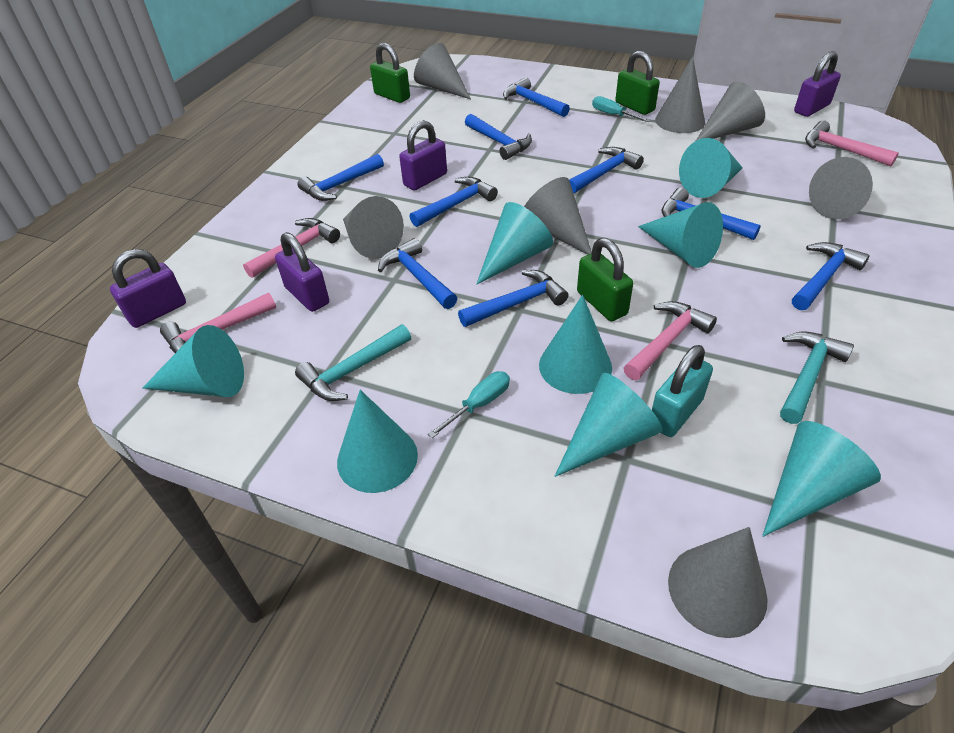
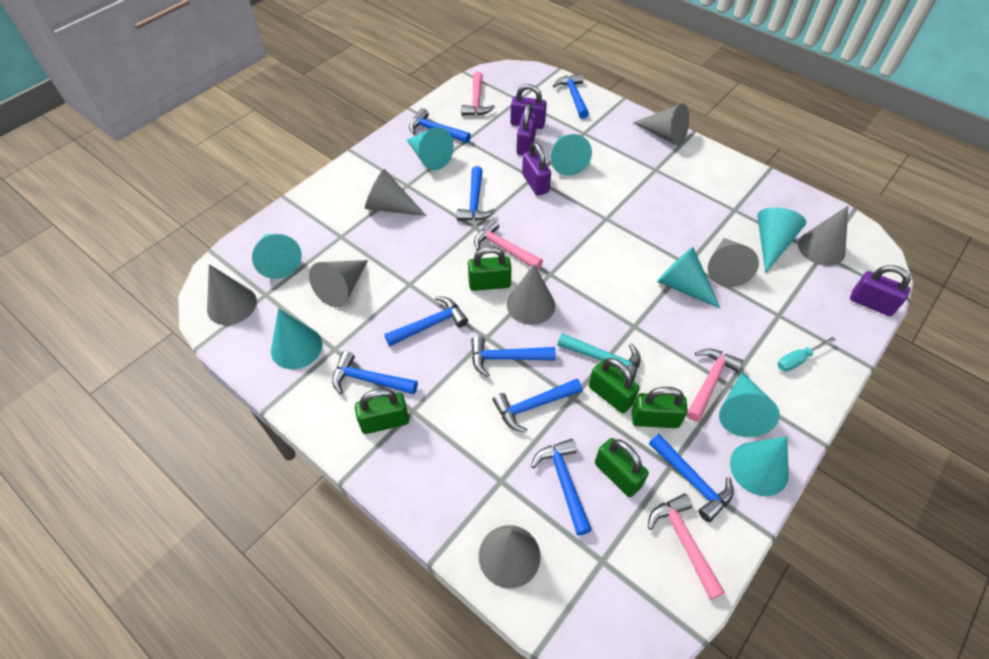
green padlock: [370,43,410,103] [577,238,633,321] [615,51,660,115] = 3 -> [355,389,409,434] [468,246,511,291] [589,358,640,413] [595,438,649,497] [632,387,688,428] = 5
grey cone: [343,196,404,259] [414,43,471,99] [524,177,592,255] [655,57,705,133] [668,527,768,638] [696,82,765,141] [809,157,873,219] = 7 -> [207,264,257,325] [309,260,368,307] [365,169,427,216] [479,525,541,589] [507,264,555,325] [633,103,689,146] [708,238,759,287] [798,206,848,266] = 8
turquoise hammer: [295,325,411,401] [780,331,854,424] = 2 -> [557,333,641,381] = 1
turquoise padlock: [652,345,713,437] = 1 -> none = 0
turquoise screwdriver: [428,371,510,438] [592,96,651,122] = 2 -> [777,337,836,371] = 1

